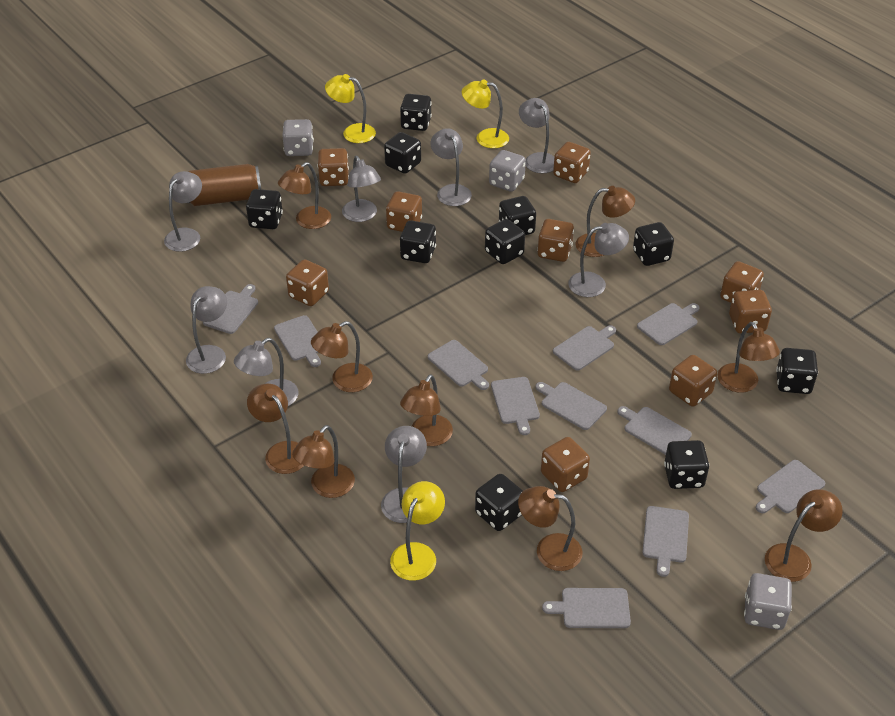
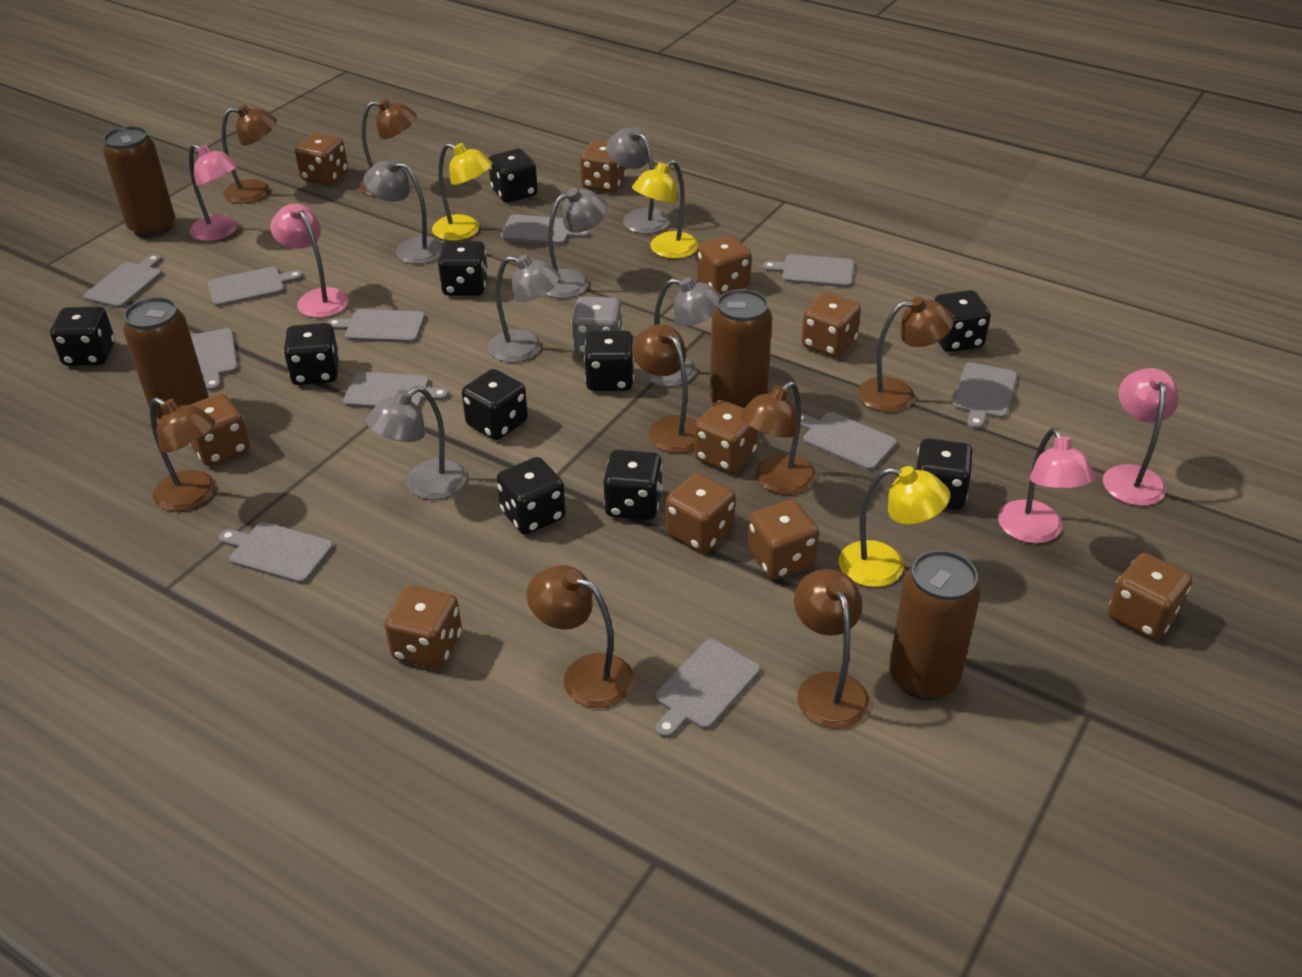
brown can: [189,164,261,206] = 1 -> [103,126,175,238] [123,297,209,419] [710,289,772,408] [889,550,981,700] = 4
brown dice: [286,259,329,306] [318,148,349,186] [386,191,422,232] [537,219,574,262] [541,437,590,492] [553,142,591,183] [669,355,717,407] [720,261,764,303] [729,290,772,334] = 9 -> [189,394,250,466] [295,133,348,185] [384,586,462,669] [580,140,627,192] [666,473,736,553] [694,400,758,473] [697,235,752,295] [748,500,819,579] [802,293,861,358] [1108,553,1192,639] = 10
brown lamp: [247,384,304,474] [278,162,331,229] [292,425,355,498] [311,321,373,392] [400,374,453,446] [518,486,583,571] [575,186,635,257] [718,322,780,393] [765,489,843,582] = 9 -> [150,397,215,512] [222,104,277,204] [359,99,417,196] [527,565,634,708] [632,324,697,453] [740,381,816,495] [794,569,869,729] [858,297,954,412] = 8
grey dice: [282,119,314,156] [489,150,526,192] [744,573,792,630] = 3 -> [572,296,623,355] = 1
grey lamp: [164,171,202,252] [186,286,227,374] [234,338,298,406] [342,156,381,222] [381,426,427,523] [430,128,472,206] [519,98,554,173] [568,223,629,297] = 8 -> [363,158,443,264] [366,386,467,500] [488,255,561,362] [545,188,607,298] [606,127,670,234] [641,277,721,387] = 6
pink lamp: none = 0 -> [189,144,238,241] [270,204,349,318] [998,428,1096,544] [1103,368,1179,506] = 4

